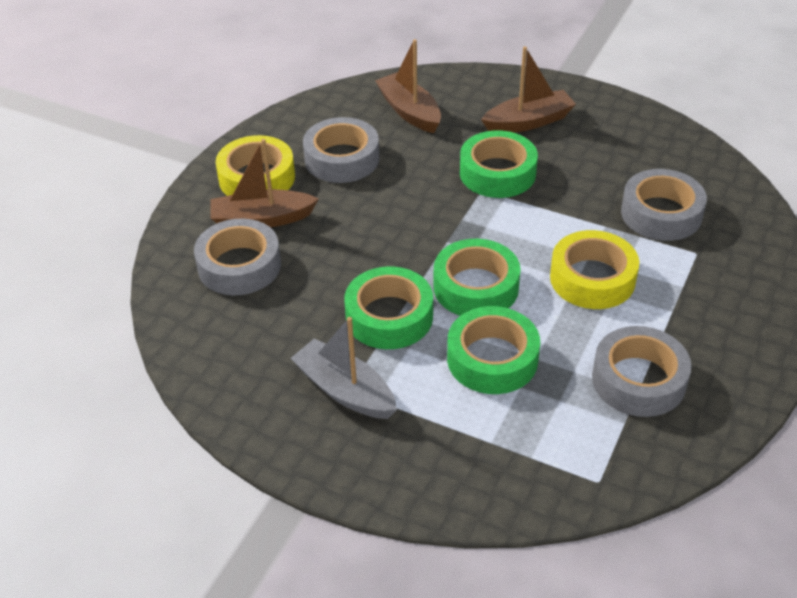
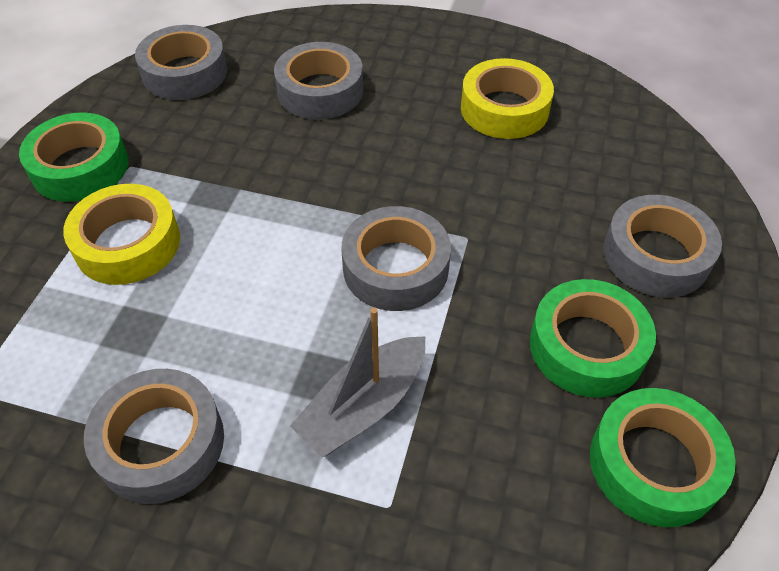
brown boat: [210,139,319,227] [375,39,441,133] [481,47,576,133] = 3 -> none = 0
green tape: [344,266,433,349] [434,239,521,316] [447,306,540,394] [460,130,538,198] = 4 -> [19,113,128,202] [530,279,656,398] [590,388,736,527] = 3
grey tape: [194,219,281,295] [303,117,380,183] [592,326,692,417] [621,169,707,241] = 4 -> [84,369,224,504] [135,25,227,100] [274,42,363,120] [341,206,451,311] [603,195,722,298] = 5

